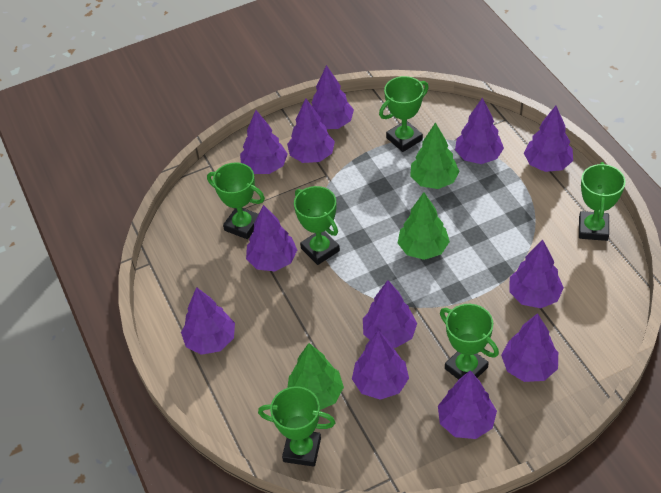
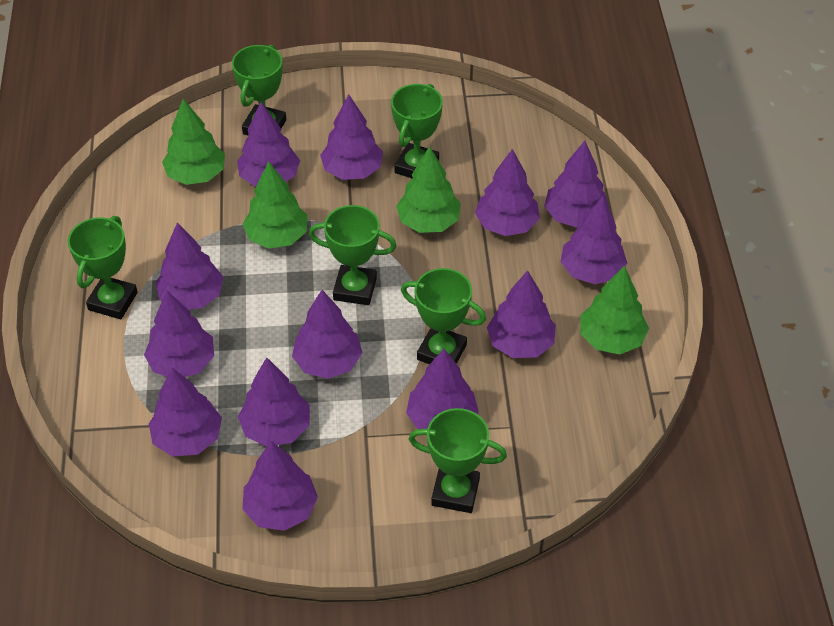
green tree: [287,343,344,410] [398,192,450,260] [410,122,460,189] = 3 -> [162,99,225,185] [243,161,307,249] [396,146,461,233] [580,265,649,354] = 4
purple tree: [181,287,235,355] [240,110,288,174] [246,205,297,271] [287,98,335,163] [312,65,354,129] [352,331,409,400] [363,280,417,348] [438,370,497,439] [455,98,504,164] [501,313,558,382] [509,240,564,308] [524,106,573,172] = 12 -> [144,290,214,377] [149,368,222,456] [156,222,223,309] [237,102,300,187] [238,357,310,447] [242,441,318,531] [292,290,362,379] [320,94,383,180] [406,349,479,429] [475,149,540,236] [487,270,556,358] [544,141,609,228] [561,197,627,284] = 13

